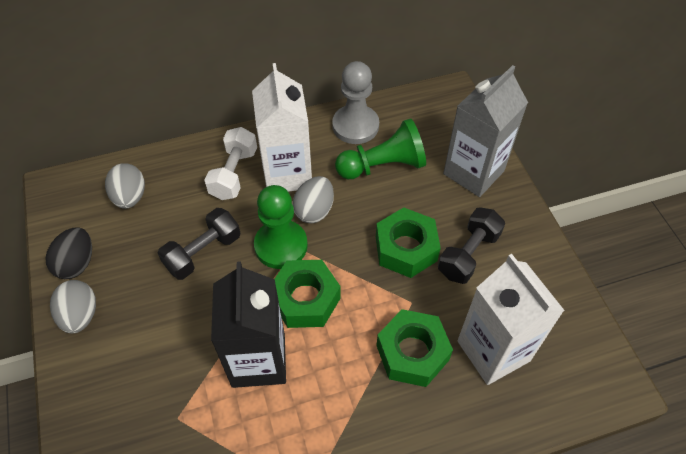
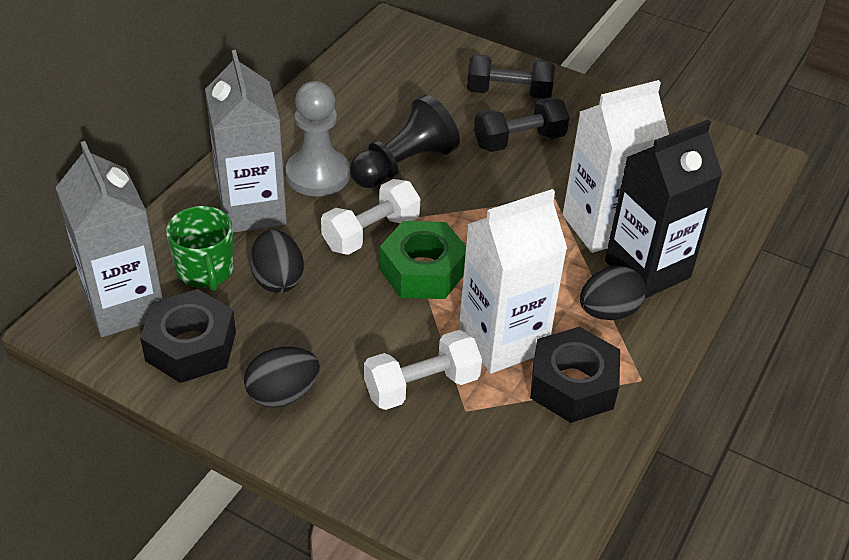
black egg: [45,227,92,279] = 1 -> [244,347,320,408] [250,230,304,293] [580,266,646,320] = 3
black nut: none = 0 -> [140,289,236,383] [530,327,620,423] = 2
black pawn: none = 0 -> [350,95,460,188] = 1
green mug: none = 0 -> [166,206,234,291] = 1
green nut: [275,260,341,328] [376,207,441,278] [376,309,453,387] = 3 -> [380,221,466,299] = 1
green pawn: [254,185,308,269] [335,118,426,179] = 2 -> none = 0
grey carton: [443,65,528,197] = 1 -> [56,141,163,337] [205,50,287,233] = 2
grey egg: [50,280,96,333] [105,163,145,209] [292,176,334,223] = 3 -> none = 0
white dumbbell: [205,127,257,200] = 1 -> [321,179,420,255] [364,330,482,410] = 2

